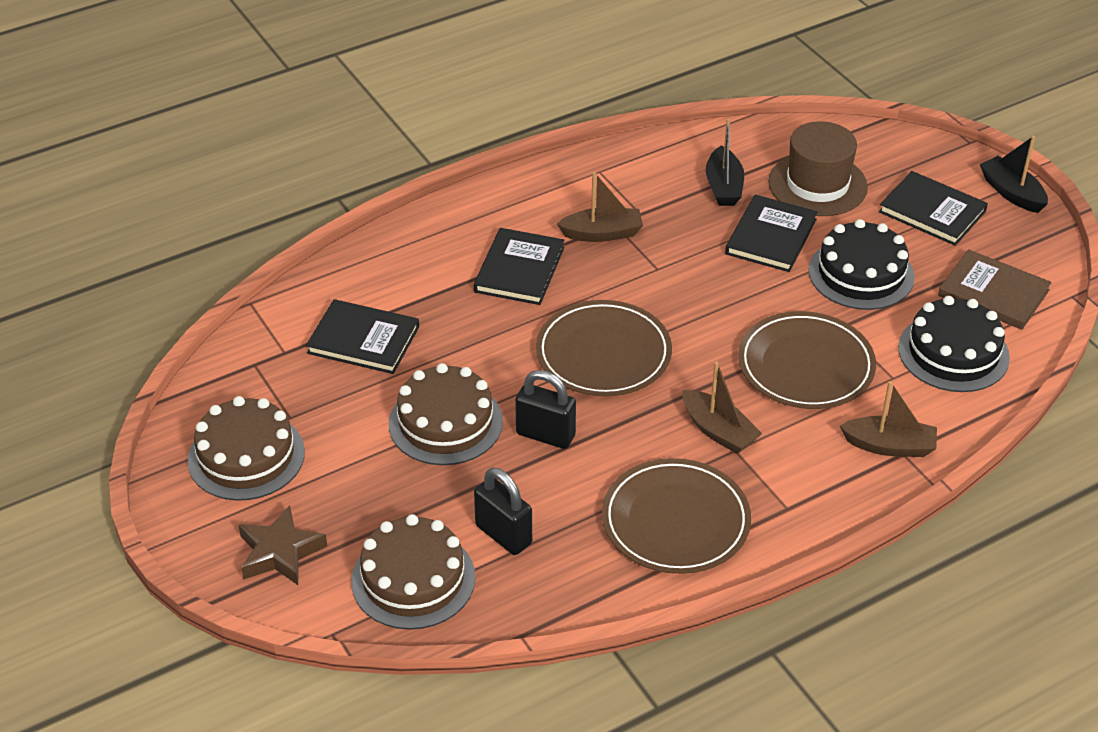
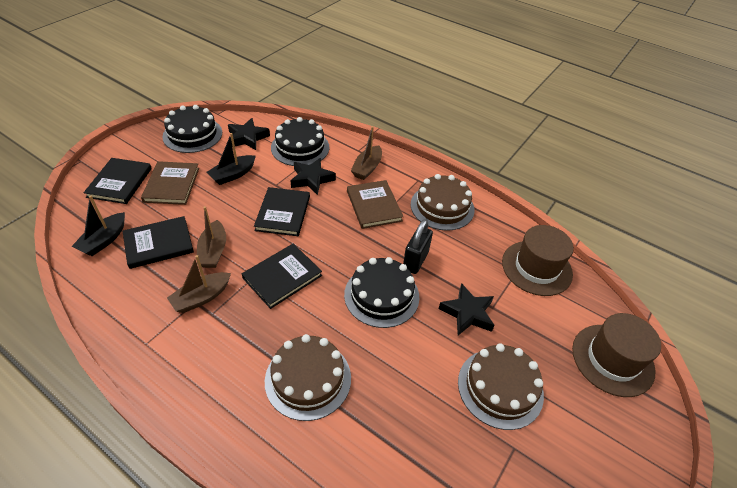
black cake: [809,219,915,310] [898,296,1010,392] = 2 -> [163,105,222,153] [271,117,329,166] [344,257,419,328] = 3
black padlock: [474,467,532,555] [515,370,576,449] = 2 -> [403,219,433,274] = 1
black star: none = 0 -> [228,118,270,150] [291,158,336,195] [439,283,495,335] = 3
brown book: [938,249,1052,330] = 1 -> [141,161,199,205] [347,180,403,229] = 2
brown hat: [768,121,868,216] = 1 -> [502,225,574,296] [572,313,661,397] = 2
brown plate: [536,300,672,396] [602,458,751,574] [738,311,876,409] = 3 -> none = 0
brown star: [238,505,327,585] = 1 -> none = 0

